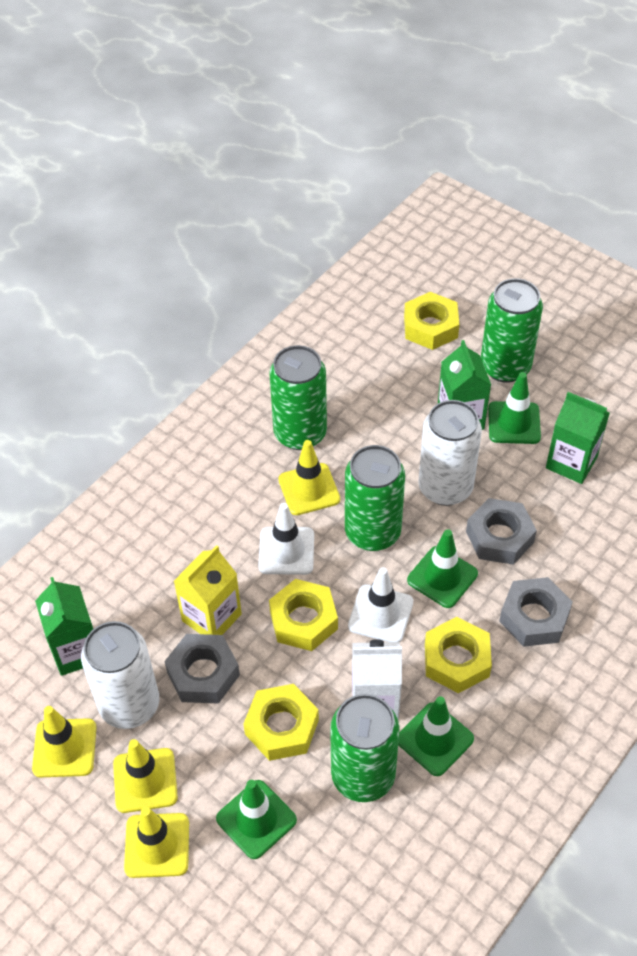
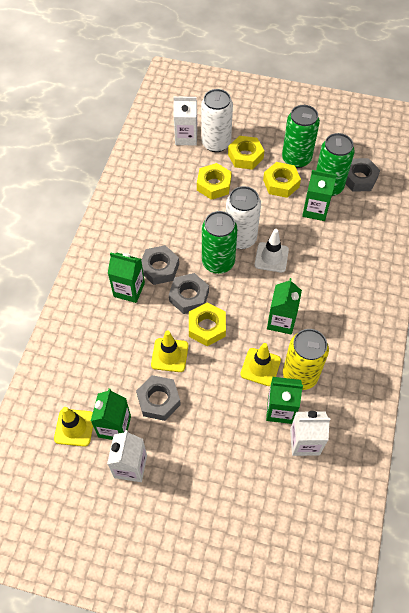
green can: [270,345,327,450] [330,694,400,802] [345,445,405,551] [481,278,543,383] = 4 -> [202,211,237,274] [282,105,320,168] [316,133,355,196] = 3
green carton: [35,577,94,676] [438,340,491,430] [546,392,610,484] = 3 -> [91,388,131,440] [108,252,145,303] [266,377,303,424] [267,278,302,334] [302,170,337,221] = 5
green traffic cone: [216,780,297,859] [398,696,474,776] [407,529,478,608] [488,372,541,444] = 4 -> none = 0
grey nut: [164,634,240,704] [466,498,537,565] [499,577,573,647] = 3 -> [136,375,181,421] [141,245,179,285] [169,273,209,314] [346,158,380,192] = 4
white carton: [352,639,402,720] = 1 -> [107,430,147,482] [173,96,197,146] [290,411,330,456] = 3
white traffic cone: [258,503,314,575] [348,567,413,642] = 2 -> [254,229,289,273] = 1
yellow can: none = 0 -> [283,329,329,390] = 1
yellow carton: [173,545,242,635] = 1 -> none = 0
yellow traffic cone: [32,706,96,777] [113,739,178,813] [124,807,189,878] [278,440,340,515] = 4 -> [54,407,93,447] [151,331,188,372] [240,343,281,386] = 3

